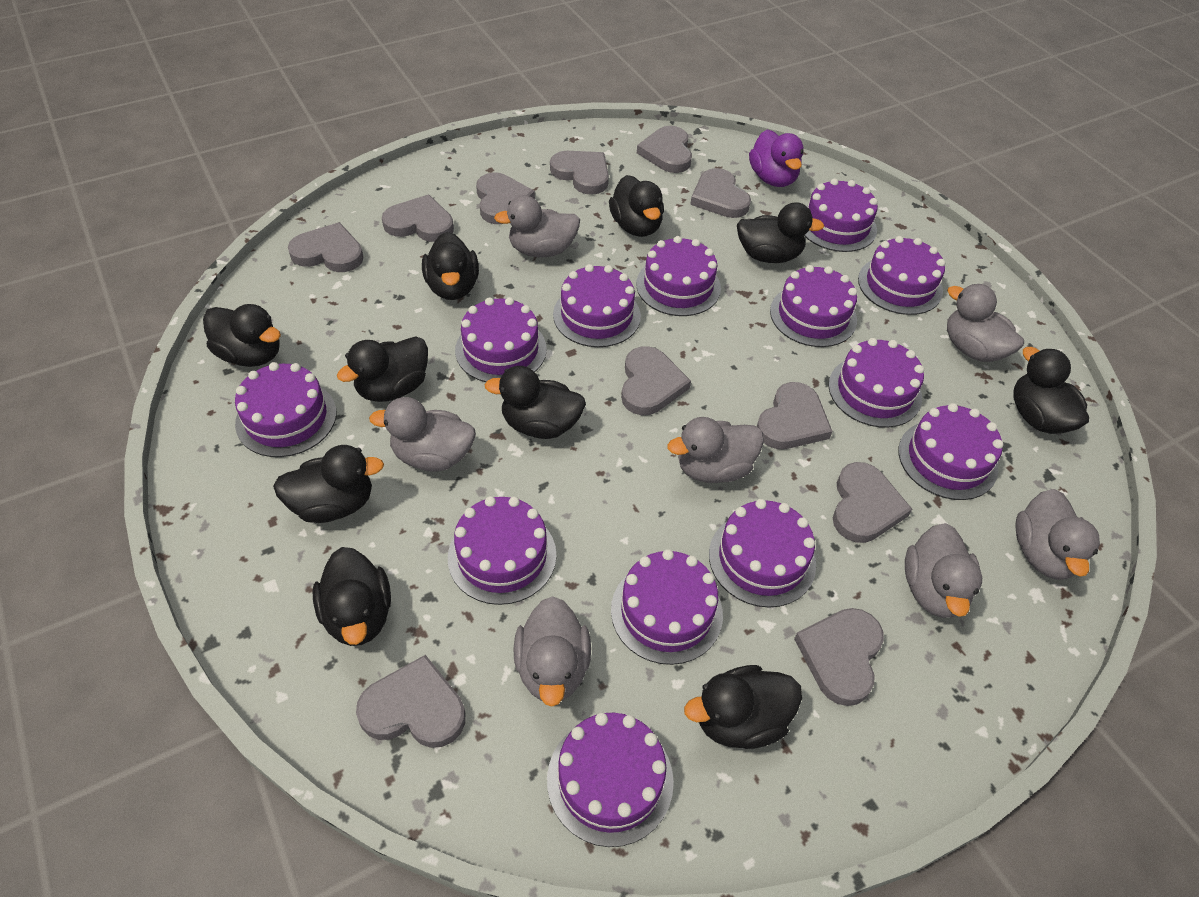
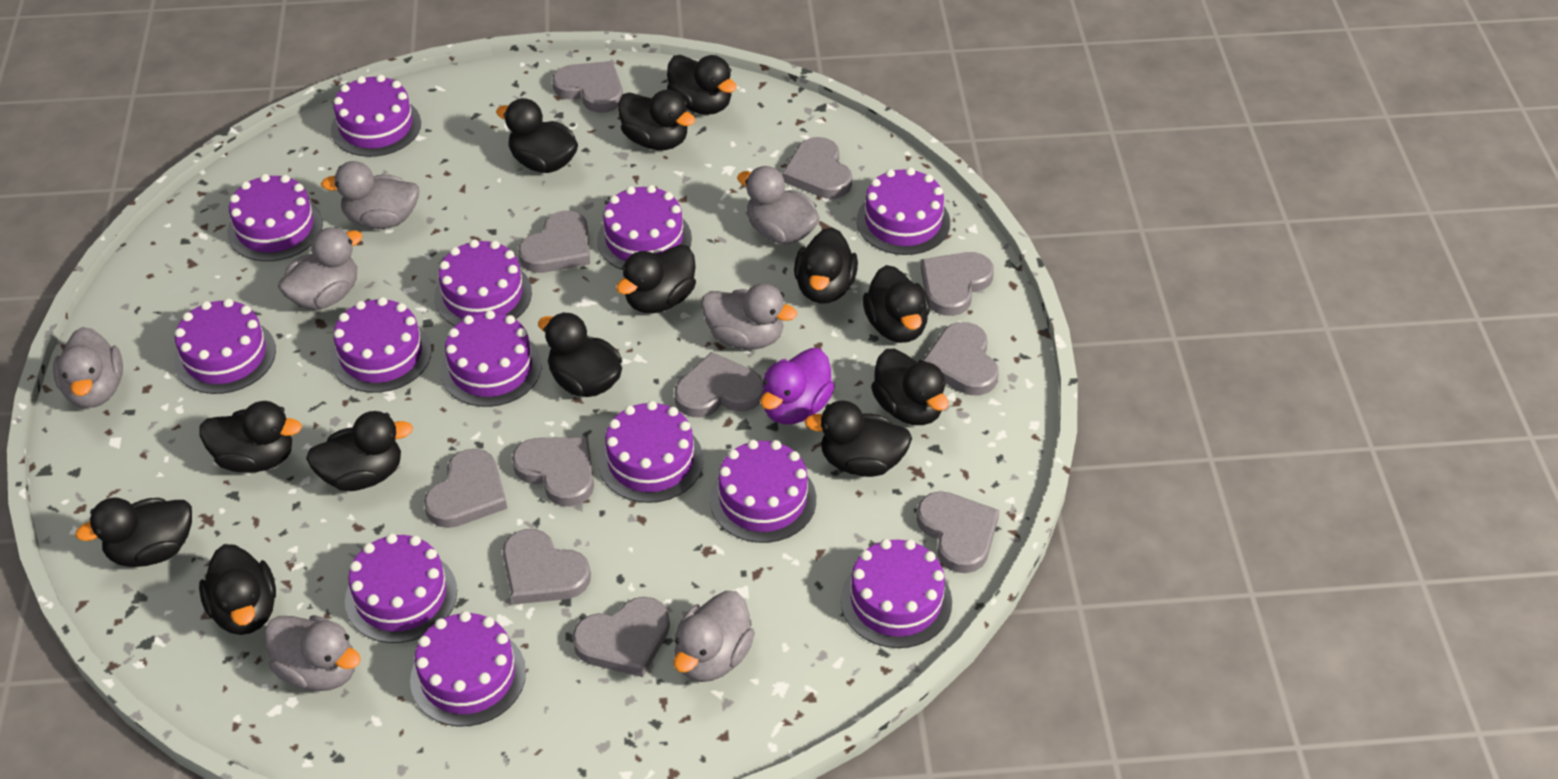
black duck: [203,304,281,367] [273,445,384,523] [312,547,391,646] [337,336,428,402] [422,232,479,300] [484,366,586,439] [609,175,664,237] [684,665,802,749] [737,202,824,263] [1013,347,1089,434] = 10 -> [75,498,192,567] [199,401,302,472] [199,544,276,635] [306,411,413,491] [496,98,578,173] [538,312,622,397] [616,245,696,313] [618,89,695,150] [667,55,737,115] [794,227,858,304] [805,401,912,477] [863,265,930,343] [871,349,949,425] = 13

